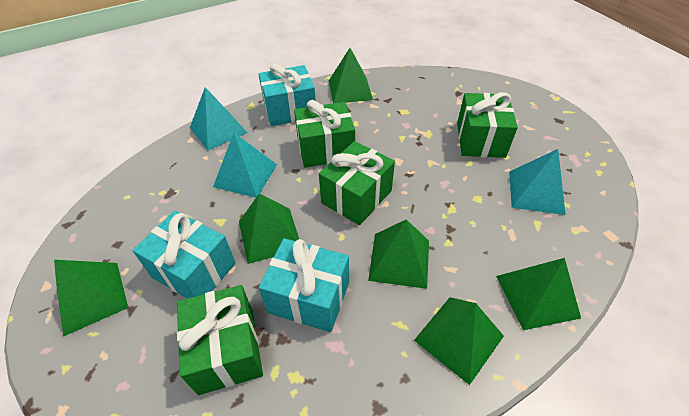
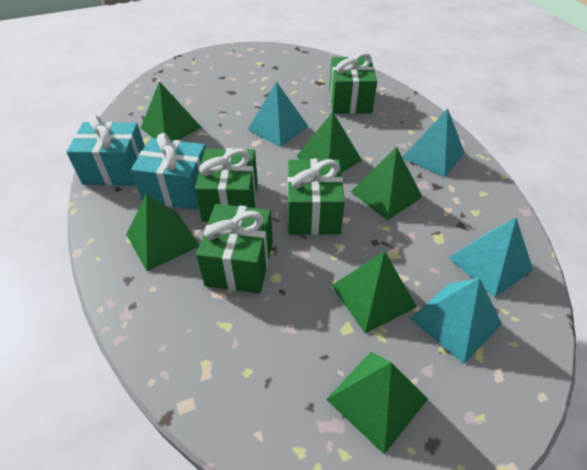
turquoise gift: [133,211,236,299] [259,63,316,126] [259,238,349,332] = 3 -> [66,115,145,186] [131,133,206,210] = 2
turquoise pyramid: [190,87,247,150] [213,133,277,198] [509,149,566,215] = 3 -> [248,81,308,147] [402,108,465,177] [410,278,502,364] [449,218,533,298] = 4

